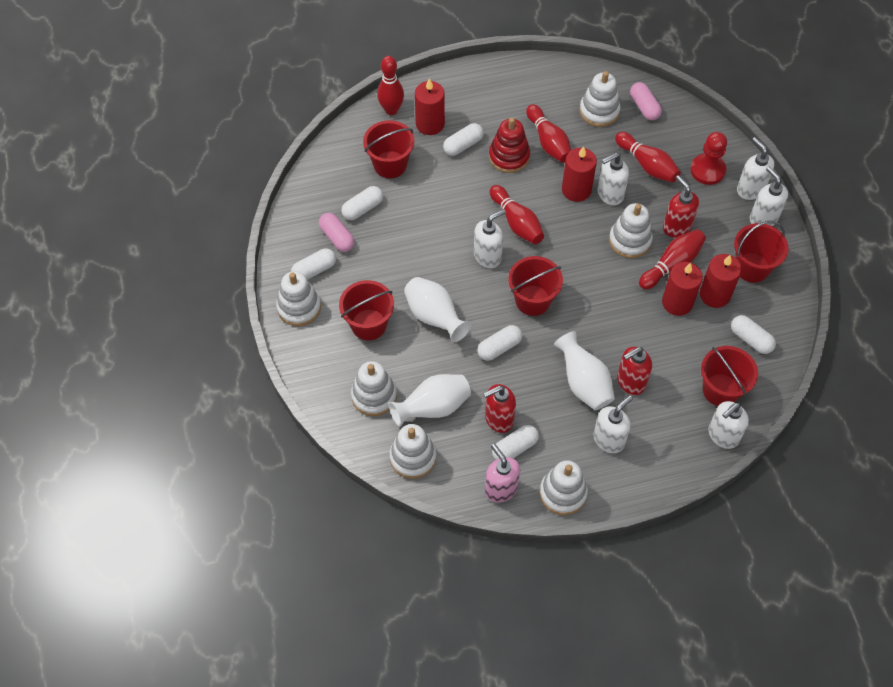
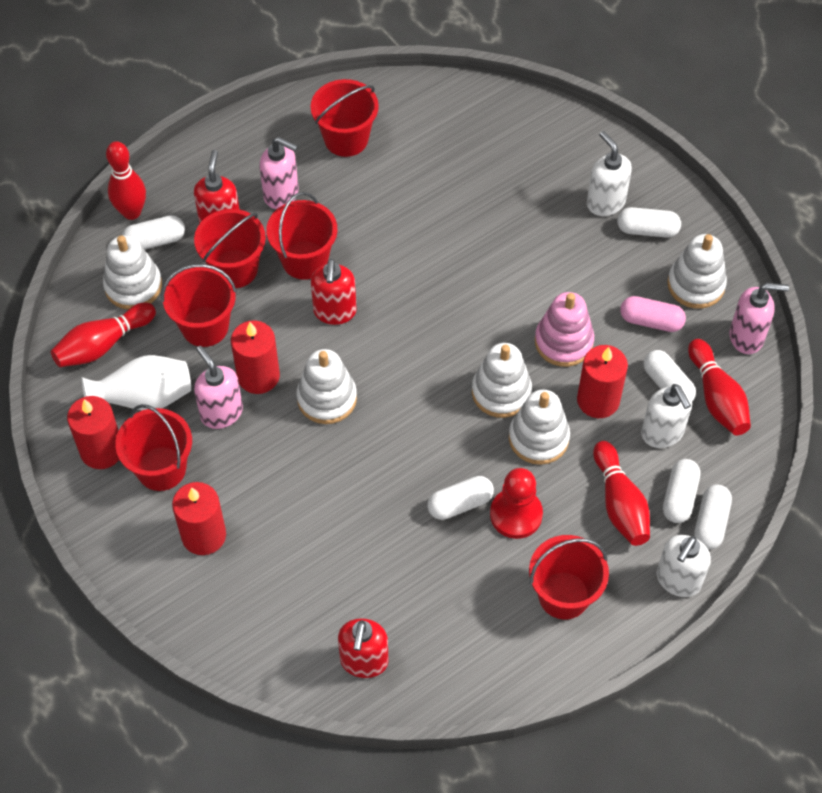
pink capsule: [319,213,355,252] [630,82,662,120] = 2 -> [620,296,686,332] = 1
pink soap dispenser: [485,444,520,503] = 1 -> [194,346,243,429] [260,137,298,209] [730,283,789,354] = 3
pink stacking toy: none = 0 -> [535,292,594,367] = 1
red bowling pin: [377,56,404,115] [490,185,544,244] [526,104,571,163] [615,132,681,182] [639,229,706,290] = 5 -> [51,302,156,367] [106,141,146,220] [593,441,650,546] [688,339,751,435] = 4
red bucket: [339,280,394,340] [363,120,414,178] [508,256,563,316] [701,346,758,406] [734,221,788,283] = 5 -> [115,404,192,491] [161,264,237,347] [194,209,266,288] [266,192,338,280] [311,79,379,157] [529,535,609,620] = 6
red stacking toy: [489,118,530,173] = 1 -> none = 0
white soap dispenser: [474,209,506,268] [593,395,633,453] [598,153,629,205] [708,401,749,449] [737,137,774,200] [750,166,788,226] = 6 -> [587,131,632,216] [641,384,692,448] [656,535,711,597] = 3
white stacking toy: [276,271,321,326] [351,361,397,416] [389,424,436,479] [540,460,588,515] [580,71,621,127] [609,203,653,258] = 6 -> [103,235,162,310] [296,349,357,424] [472,343,532,418] [509,389,570,465] [667,234,727,309] = 5
white vase: [389,374,471,427] [404,277,471,342] [554,331,615,410] = 3 -> [81,355,191,410] = 1

